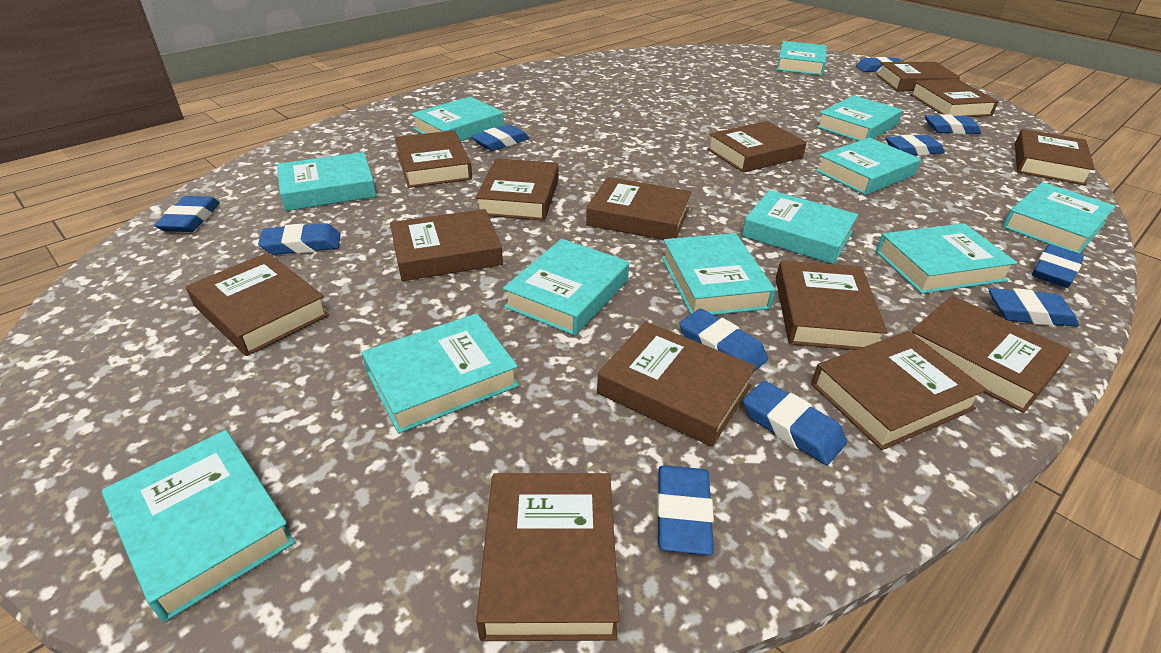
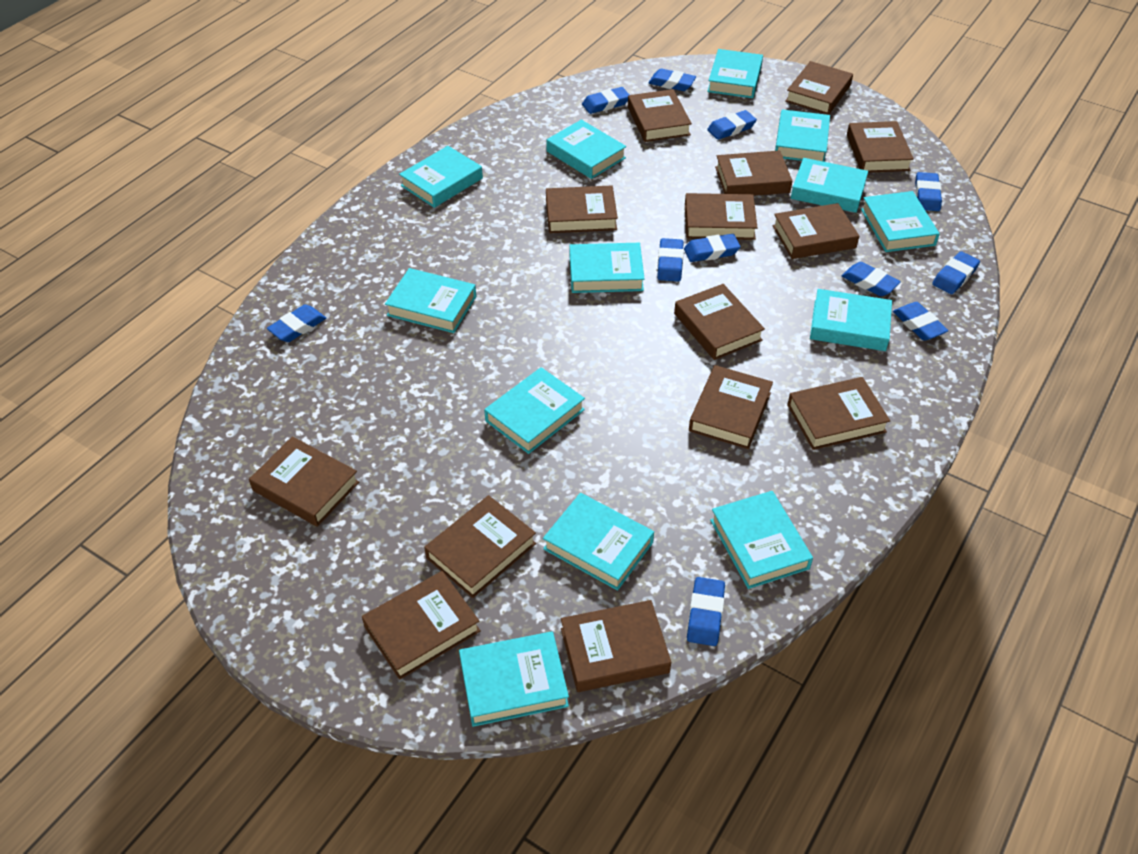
turquoise book: [102,430,295,622] [277,152,376,211] [362,313,519,433] [411,97,504,142] [503,239,629,336] [662,233,776,315] [742,190,858,264] [777,41,827,76] [816,95,903,141] [816,137,921,195] [876,223,1017,294] [1003,182,1116,253] = 12 -> [385,268,476,333] [399,146,483,208] [459,632,569,727] [484,367,585,454] [543,493,654,591] [546,120,626,179] [569,243,645,293] [707,49,763,98] [710,491,813,589] [775,109,830,162] [791,158,868,213] [810,289,892,351] [861,191,940,252] = 13

